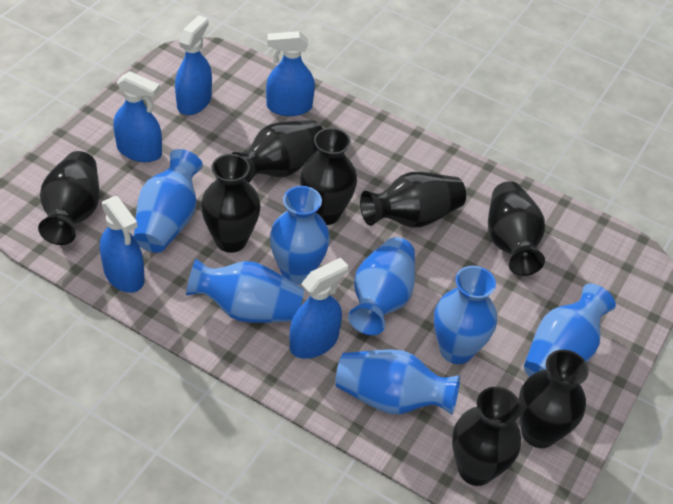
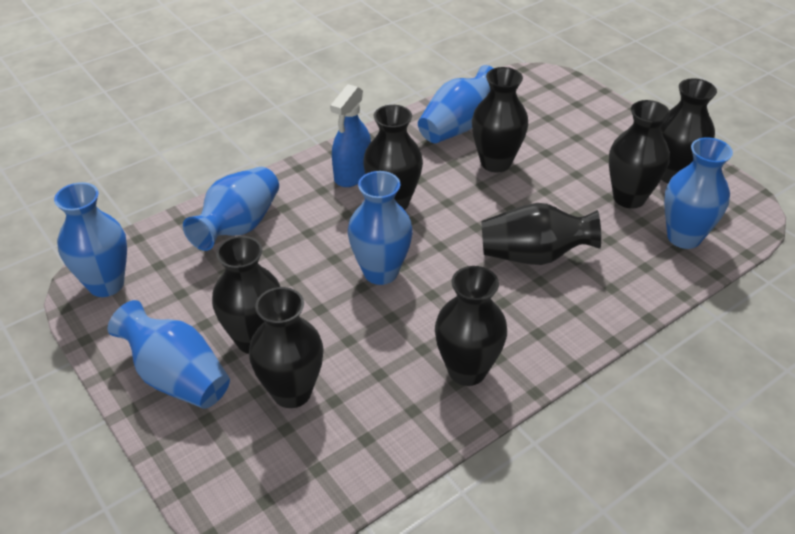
blue spray bottle: [100,196,145,293] [113,71,162,162] [175,15,212,115] [266,31,315,116] [290,258,348,359] = 5 -> [330,84,371,187] = 1
blue vase: [134,149,203,253] [186,259,305,323] [270,186,330,285] [335,349,460,415] [348,237,415,335] [434,266,497,364] [524,283,616,377] = 7 -> [54,182,127,297] [108,300,230,409] [183,167,279,251] [348,171,413,285] [418,65,494,143] [664,137,733,249] = 6

